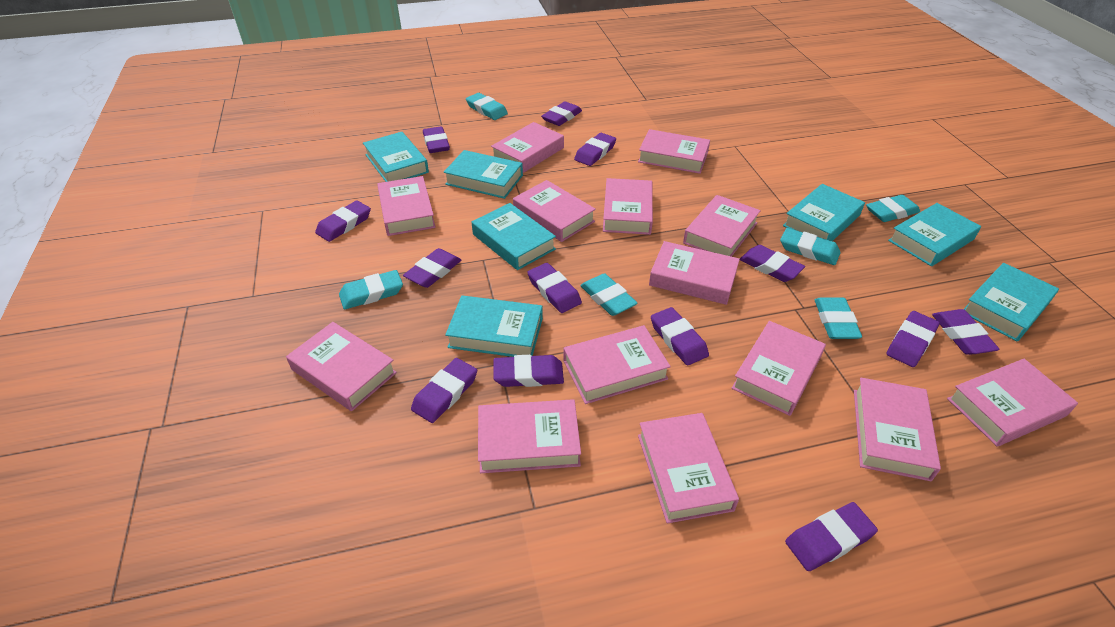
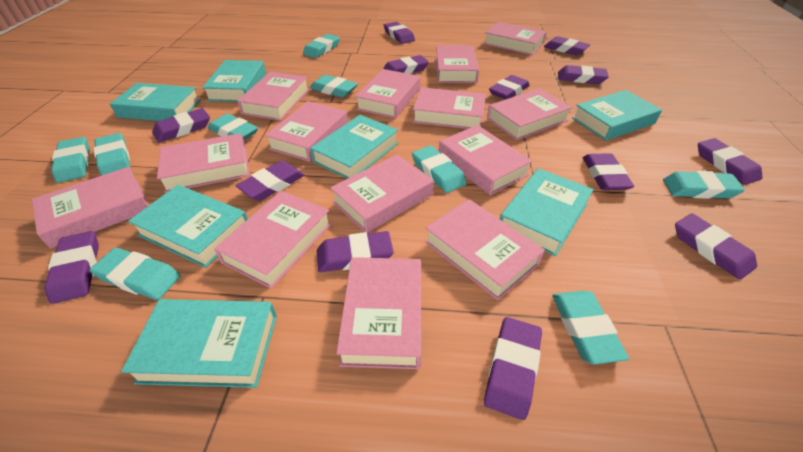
turquoise eraser: [339,270,403,309] [466,93,508,120] [580,273,638,316] [780,228,840,265] [815,297,862,339] [866,195,920,222] = 6 -> [51,137,90,183] [90,248,181,300] [94,133,131,176] [208,114,258,140] [303,34,340,58] [310,75,358,98] [412,146,467,193] [552,291,629,365] [663,171,745,199] = 9

